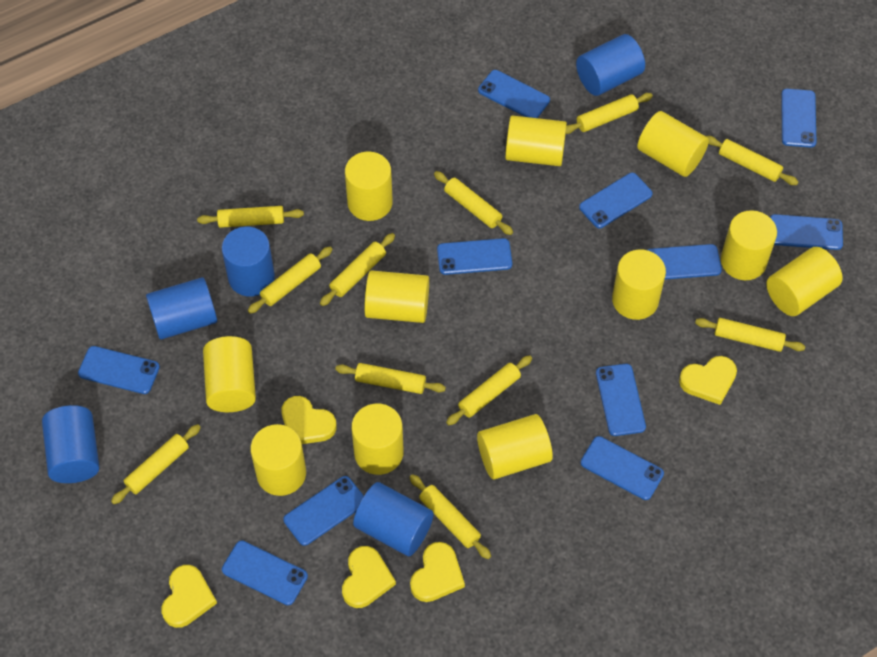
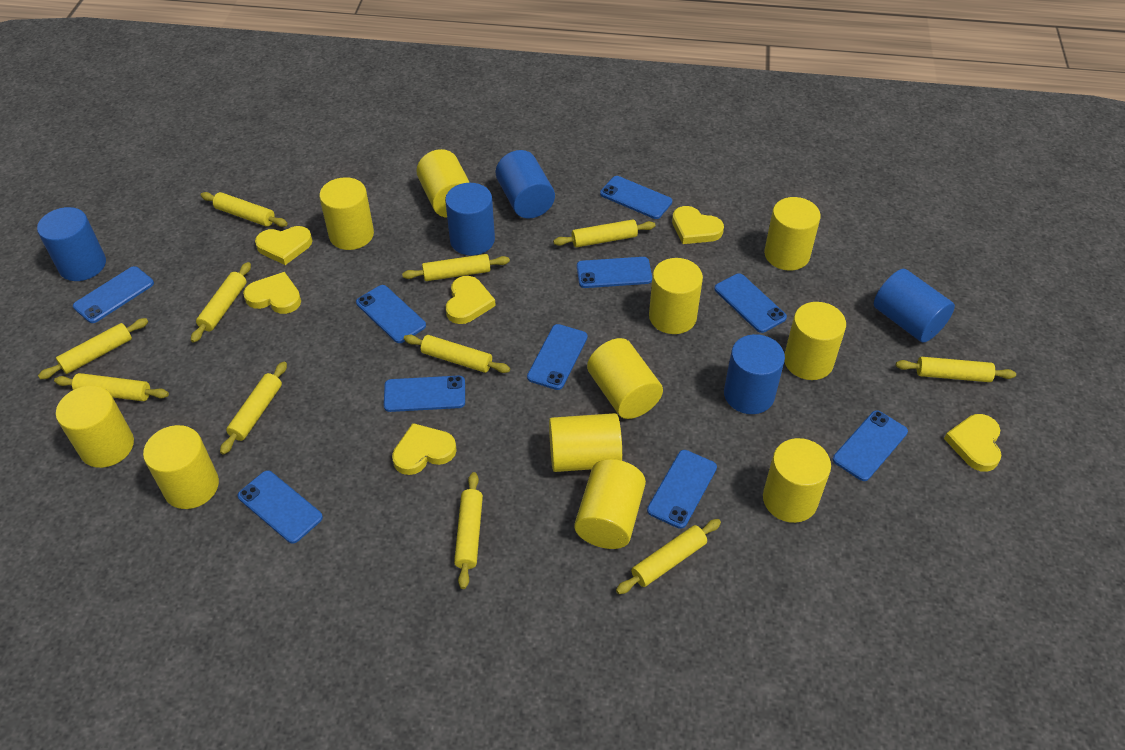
blue phone: [78,346,160,394] [222,540,308,605] [283,476,364,546] [437,238,512,275] [478,70,550,118] [579,173,653,228] [581,436,664,500] [596,364,646,436] [647,244,722,280] [770,214,843,250] [781,89,817,148] = 11 -> [73,266,154,323] [238,470,323,544] [356,285,426,343] [384,376,465,412] [527,324,588,390] [577,257,652,288] [600,176,672,219] [647,450,717,529] [714,273,787,333] [833,410,908,481] = 10
yellow heart: [161,565,217,628] [282,396,337,444] [342,546,396,608] [410,542,465,602] [679,356,737,405] = 5 -> [243,272,301,314] [255,226,312,265] [392,423,457,475] [446,276,496,324] [672,206,724,244] [944,414,1002,472] = 6

